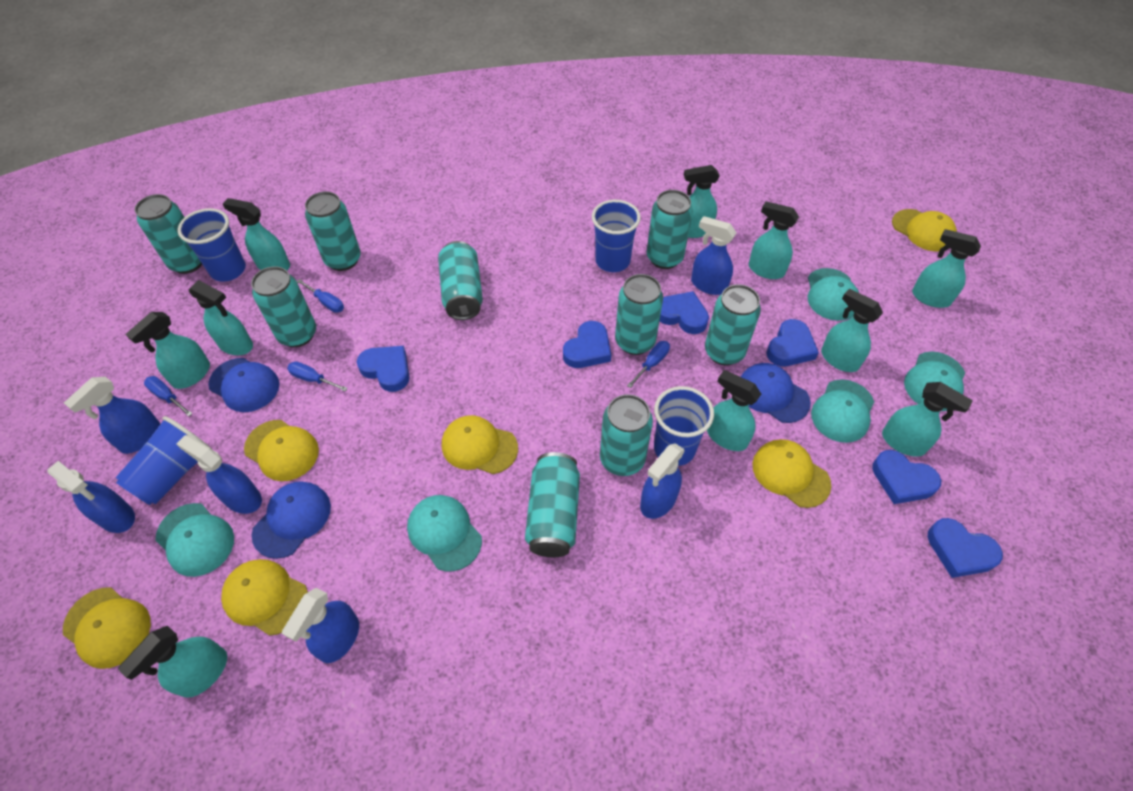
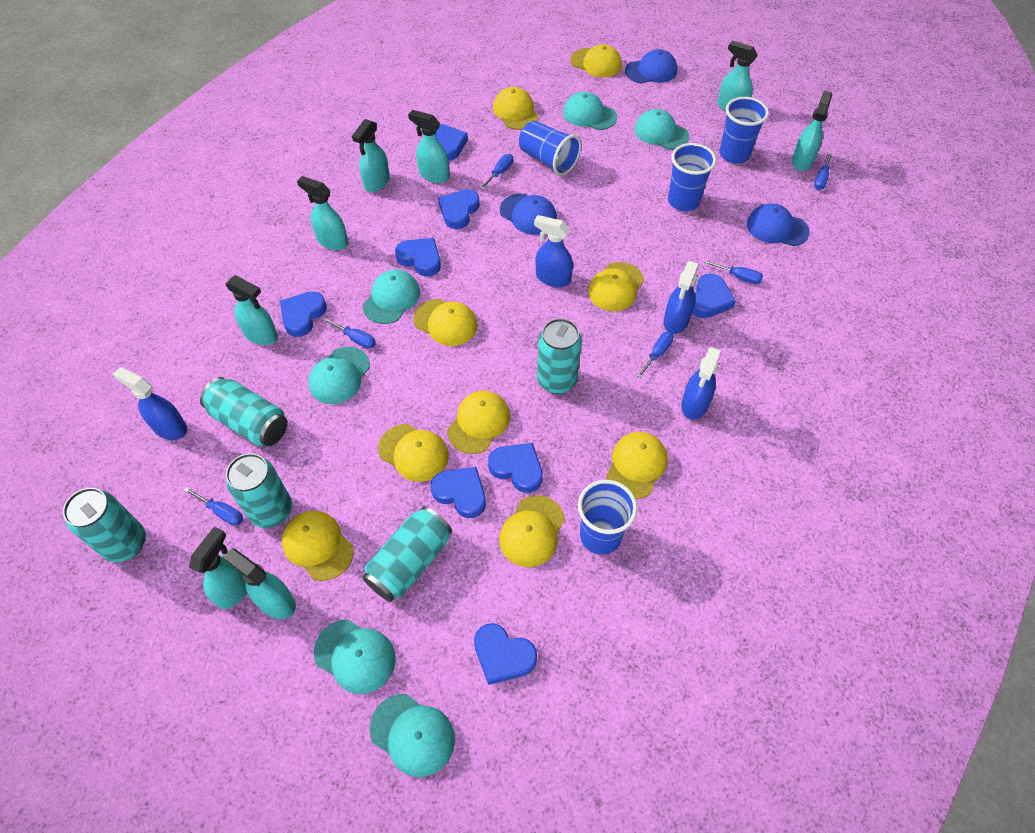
blue heart: [357,346,410,392] [563,321,611,368] [659,291,709,334] [766,319,819,366] [872,450,941,504] [928,518,1003,578] = 6 -> [280,291,327,337] [395,238,441,276] [430,467,486,518] [435,124,468,161] [438,189,480,229] [474,623,537,685] [488,443,543,493] [692,273,736,318] = 8
blue screwdriver: [144,376,193,416] [287,362,348,391] [297,279,344,313] [627,341,670,388] = 4 -> [184,487,243,526] [323,318,376,349] [480,154,513,189] [637,332,674,378] [704,260,763,284] [814,152,832,190] = 6
blue spray bottle: [48,461,135,533] [64,377,160,454] [176,435,262,514] [282,588,359,663] [640,443,685,519] [691,216,737,295] = 6 -> [113,367,187,440] [534,215,573,287] [664,261,699,334] [681,347,721,420] = 4
turquoise can: [134,194,202,274] [251,266,316,347] [305,192,361,271] [438,241,483,320] [525,452,580,557] [600,394,653,476] [615,274,663,355] [647,190,693,269] [705,284,761,365] = 9 -> [63,488,146,562] [200,377,288,446] [226,453,292,528] [362,506,452,602] [537,318,582,394] = 5
turquoise cap: [155,503,234,577] [407,495,482,571] [808,268,859,321] [811,379,874,443] [904,351,965,411] = 5 -> [308,347,370,404] [314,619,396,694] [363,269,420,324] [370,694,455,777] [563,92,617,130] [634,109,689,150] = 6
turquoise spray bottle: [118,626,227,698] [126,312,210,389] [189,280,253,355] [223,198,290,270] [684,165,720,238] [707,370,761,451] [749,201,799,279] [821,289,883,372] [882,382,973,457] [912,229,981,308] = 10 -> [189,527,247,609] [223,549,296,619] [226,275,278,345] [297,176,348,250] [352,119,390,192] [408,110,449,183] [718,41,758,112] [792,91,832,171] = 8
yellow cap: [63,587,151,669] [221,559,308,636] [244,420,319,481] [442,415,518,474] [752,439,831,508] [892,209,957,252] = 6 -> [282,511,354,581] [378,424,449,482] [413,299,478,346] [447,391,510,454] [493,87,539,130] [499,495,565,567] [571,44,622,78] [588,262,644,311] [606,432,668,499] = 9

